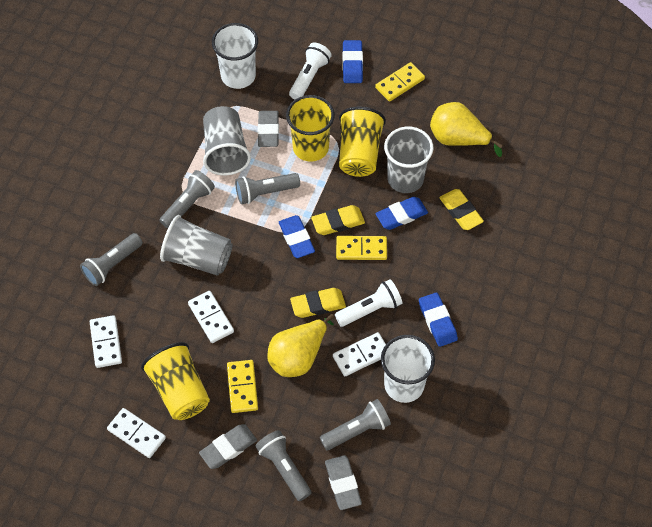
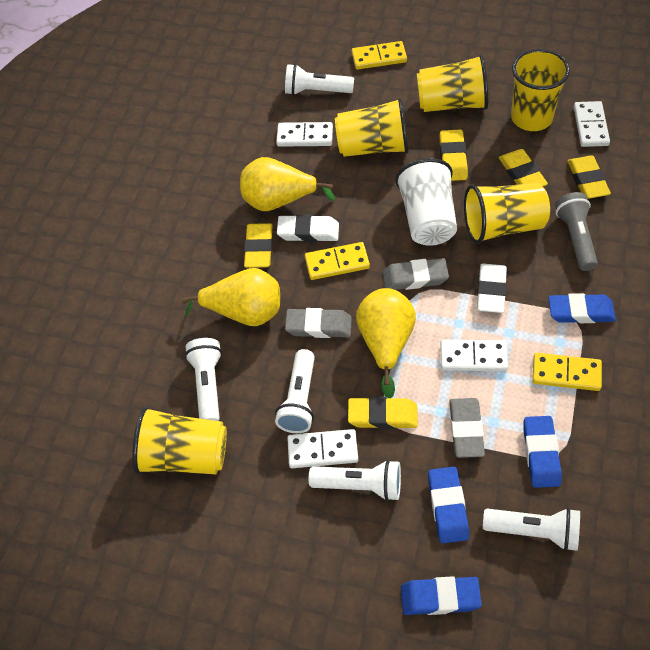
grey cup: [160,215,233,276] [203,106,251,175] [384,127,433,193] = 3 -> none = 0
grey flashlight: [80,233,143,286] [159,170,215,228] [235,173,300,204] [255,430,311,501] [320,399,391,450] = 5 -> [555,192,598,271] = 1
white cup: [212,23,258,89] [381,335,435,403] = 2 -> [395,158,457,246] = 1
white eraser: none = 0 -> [277,214,339,242] [477,264,507,313] = 2
white flashlight: [289,43,331,100] [335,279,402,327] = 2 -> [185,338,222,421] [275,349,315,433] [285,64,354,95] [309,460,401,501] [483,508,580,551] = 5
yellow cup: [141,342,210,420] [286,95,335,162] [339,107,386,177] = 3 -> [132,406,227,474] [335,97,409,157] [417,54,488,112] [464,183,550,244] [511,49,570,131] = 5
yellow eraser: [290,288,346,318] [311,205,365,235] [439,189,484,230] = 3 -> [244,223,273,268] [348,397,418,429] [440,130,468,181] [499,149,548,186] [568,155,611,199] = 5
yellow pear: [267,314,334,377] [430,102,503,157] = 2 -> [182,268,280,326] [240,157,335,211] [356,288,416,398] = 3

